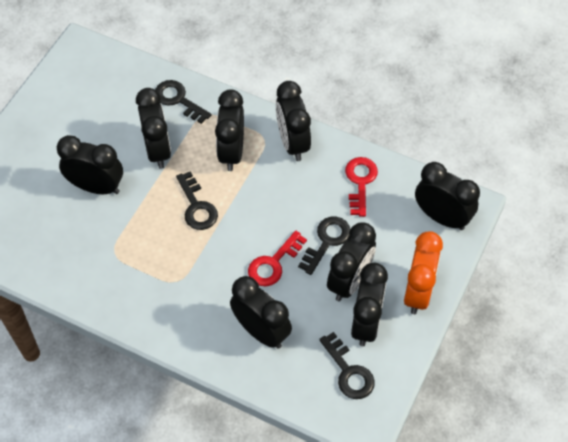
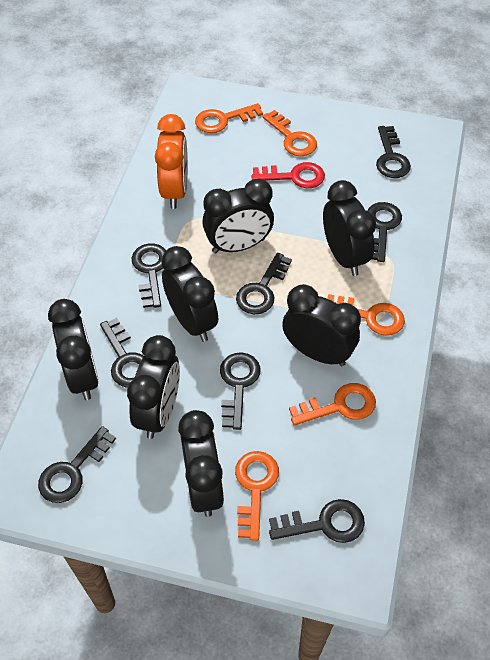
black clock: [57,135,123,194] [136,88,171,169] [215,89,244,171] [230,276,292,349] [276,81,311,161] [327,222,376,301] [351,263,388,346] [415,162,480,230] = 8 -> [48,299,99,400] [127,335,180,439] [161,246,218,342] [178,410,224,517] [202,178,274,253] [282,284,361,366] [323,180,376,276] = 7
black key: [155,80,211,124] [176,171,218,230] [298,216,350,275] [319,332,375,399] = 4 -> [38,426,116,503] [100,318,144,388] [131,243,166,308] [220,352,261,430] [236,253,292,314] [269,499,365,543] [367,202,402,262] [376,126,411,178] = 8
orange key: none = 0 -> [195,103,263,133] [235,451,279,541] [262,110,317,156] [289,383,376,426] [327,294,405,336] = 5
red key: [248,231,307,286] [345,157,378,217] = 2 -> [251,162,325,188] = 1

